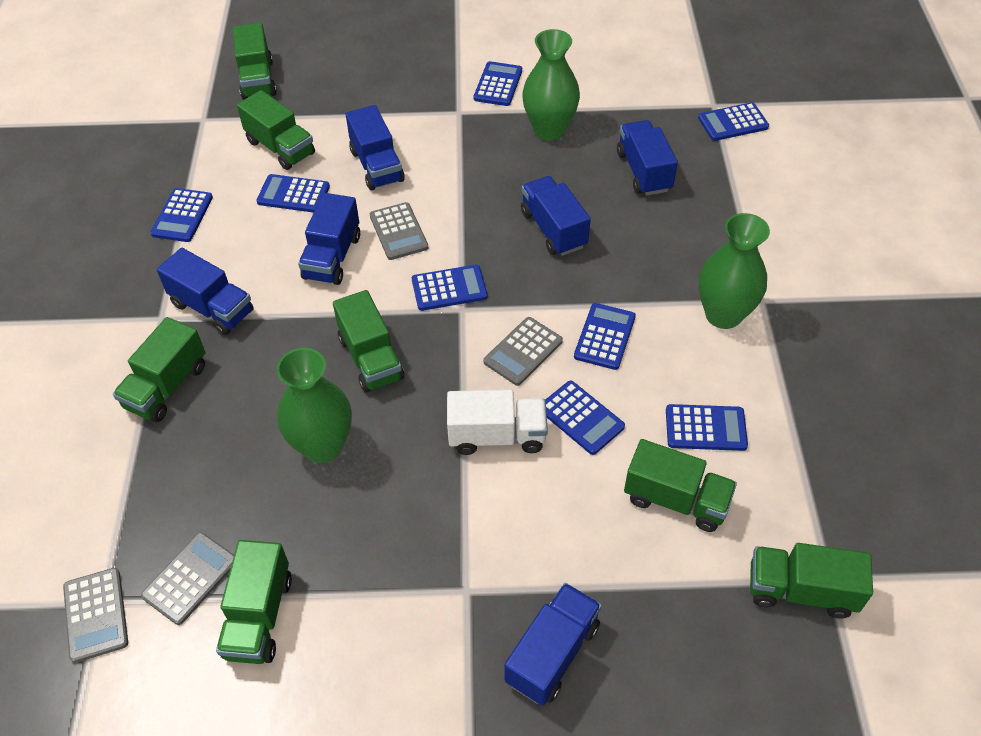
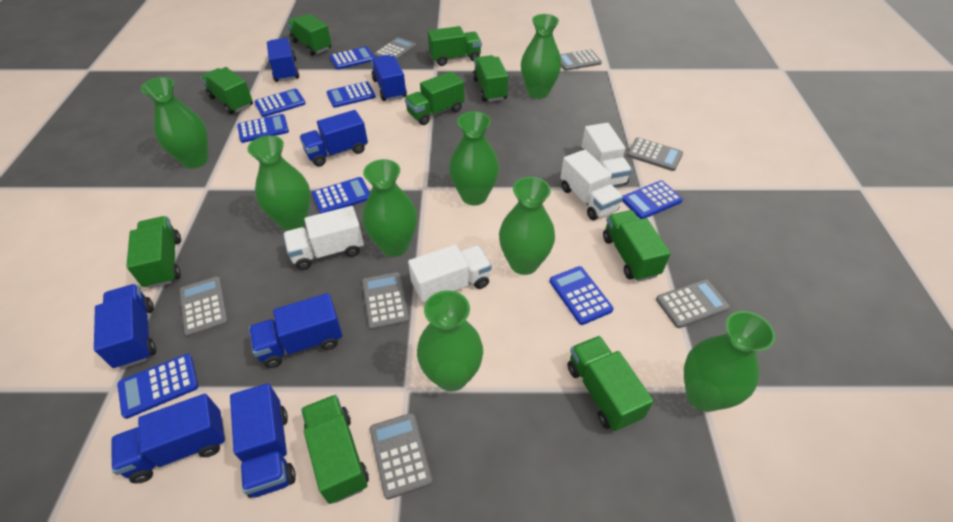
blue truck: [157,248,254,335] [298,193,360,285] [346,105,405,190] [505,583,602,706] [521,176,591,256] [617,120,678,196] = 6 -> [94,284,156,369] [111,394,225,483] [230,383,296,498] [249,293,342,368] [267,38,299,82] [299,110,368,167] [371,55,407,101] = 7
green truck: [113,317,205,422] [216,540,292,664] [233,23,277,100] [237,90,315,170] [333,290,404,393] [624,439,737,532] [750,543,873,619] = 7 -> [126,216,181,289] [201,67,253,114] [287,14,331,56] [301,395,369,504] [404,71,464,125] [428,26,482,66] [473,55,508,102] [567,336,654,431] [603,210,671,282] = 9
green vase: [277,348,352,463] [522,29,580,141] [698,213,770,329] = 3 -> [141,77,208,168] [247,135,311,231] [362,159,417,257] [417,290,483,391] [449,111,499,206] [499,177,555,275] [521,14,561,99] [684,311,775,412] = 8
grey calculator: [63,568,128,663] [141,533,234,625] [370,202,428,260] [484,317,563,386] = 4 -> [179,277,228,337] [362,272,409,330] [370,413,433,499] [374,37,416,60] [560,49,602,71] [627,137,683,171] [656,279,730,328] = 7
white truck: [447,390,548,455] = 1 -> [283,206,364,270] [408,244,492,302] [560,149,623,220] [582,123,632,186] = 4

